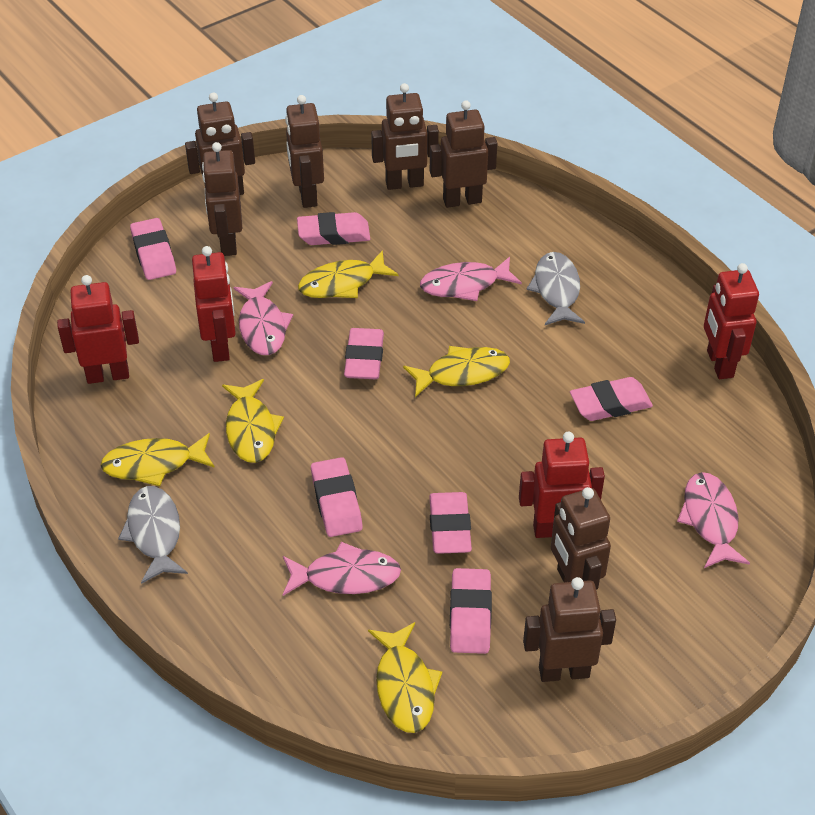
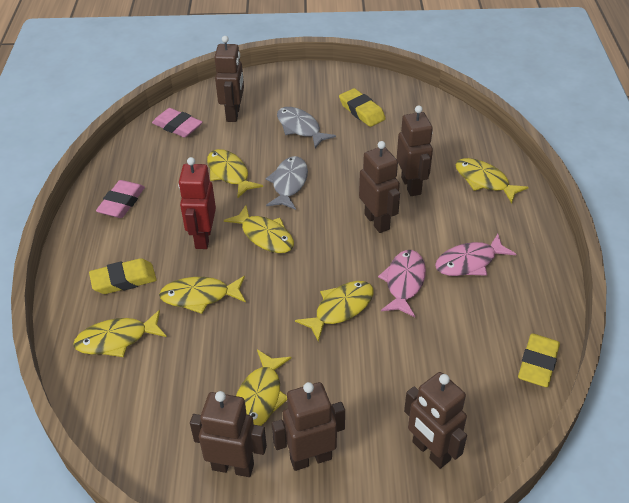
brown robot: [185,93,255,195] [202,142,242,256] [285,95,324,208] [371,83,439,190] [430,100,497,208] [523,577,616,682] [551,487,611,590] = 7 -> [190,391,267,477] [214,36,244,122] [272,382,345,471] [359,141,400,233] [397,105,433,196] [404,372,467,469] = 6
pink eraser: [130,218,176,280] [297,212,370,245] [311,457,363,537] [344,328,384,379] [429,492,472,554] [450,568,492,654] [570,377,653,421] = 7 -> [96,180,145,218] [152,108,202,137] = 2
pink fish: [234,281,293,355] [283,542,401,596] [420,257,522,301] [677,472,750,568] = 4 -> [378,250,426,317] [435,234,516,276] = 2
red robot: [57,275,139,384] [192,246,236,362] [519,432,605,538] [704,263,759,379] = 4 -> [178,157,216,249] = 1
yellow eraser: none = 0 -> [89,258,157,294] [339,88,386,127] [518,334,560,387] = 3
yellow fish: [100,433,215,486] [222,379,284,463] [298,250,398,298] [368,622,442,733] [403,346,510,397] = 5 -> [73,310,167,357] [159,276,246,314] [207,149,263,198] [224,205,294,253] [236,350,292,426] [295,281,374,342] [455,158,529,203] = 7

